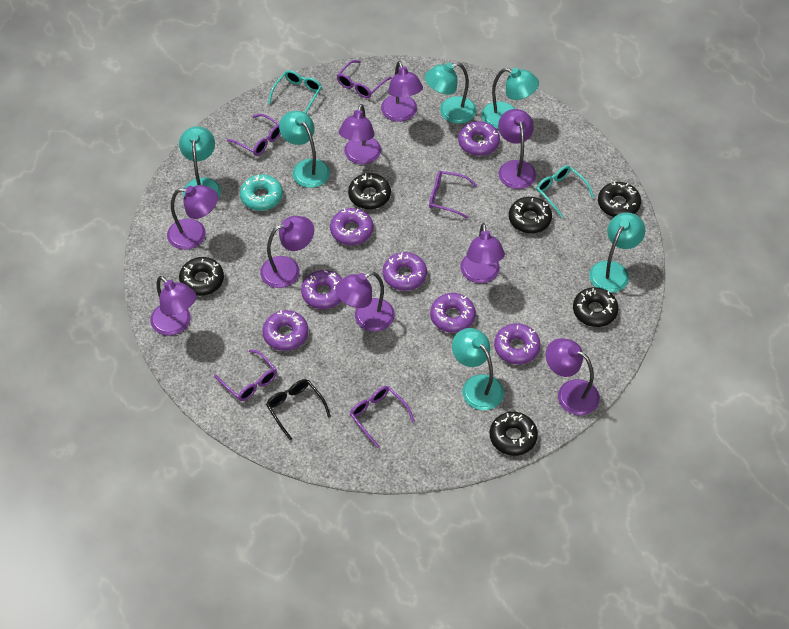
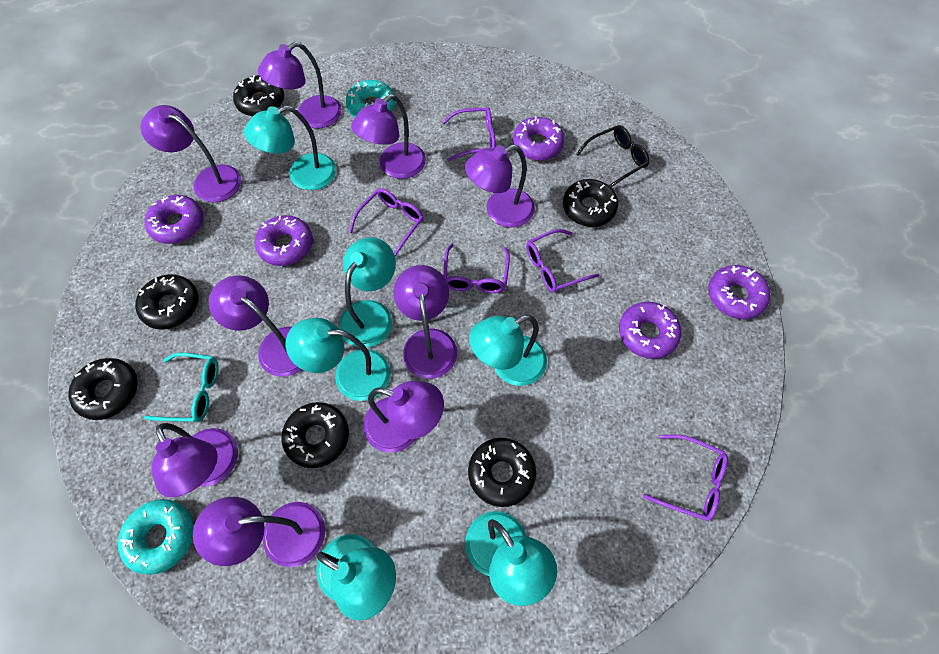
purple donut: [263,310,308,351] [301,270,342,309] [330,208,373,245] [383,252,427,291] [430,293,476,333] [458,121,500,156] [494,323,541,364] = 7 -> [145,195,203,244] [255,215,313,266] [513,117,565,161] [619,302,681,359] [708,265,770,319] = 5
turquoise donut: [240,174,283,211] = 1 -> [118,499,194,575] [345,80,396,117] = 2
turquoise glasses: [268,70,322,113] [536,165,594,218] = 2 -> [144,353,218,422] = 1

